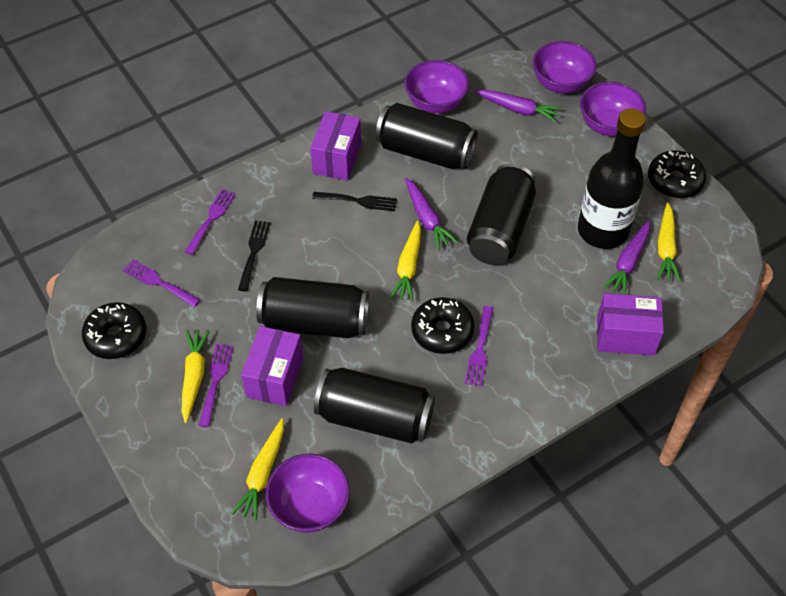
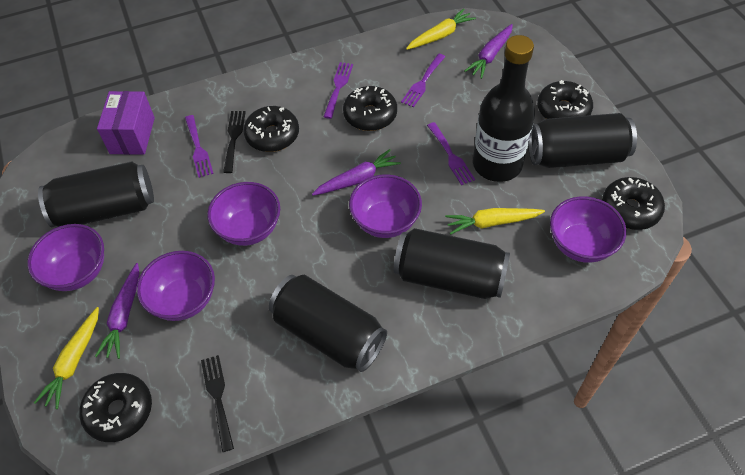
black donut: [82,302,146,359] [411,297,475,354] [648,150,706,198] = 3 -> [79,373,152,442] [243,106,299,152] [343,86,397,131] [537,80,593,119] [602,177,665,230] = 5
purple bowl: [266,453,350,533] [405,60,469,113] [533,41,597,94] [580,82,646,136] = 4 -> [27,224,104,291] [137,251,215,321] [207,182,280,246] [349,174,422,238] [550,196,626,263] = 5
purple box: [241,326,303,406] [310,111,361,181] [597,293,664,356] = 3 -> [97,91,155,155] = 1
yellow carrot: [182,330,210,423] [231,418,284,521] [390,221,421,301] [657,203,681,282] = 4 -> [34,307,99,409] [406,9,476,50] [445,208,545,235] = 3

